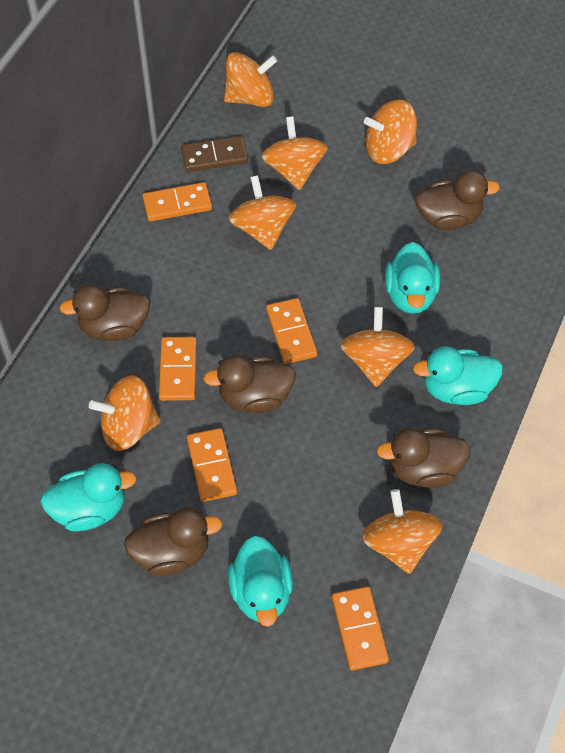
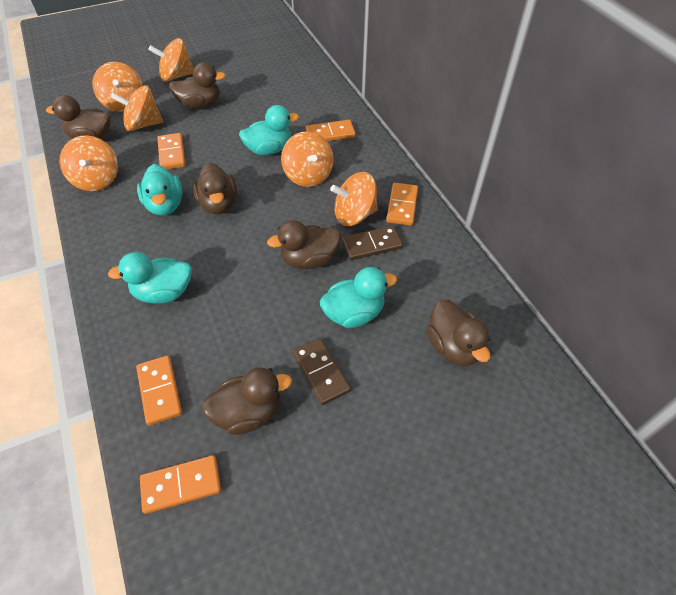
brown domino: [181,136,248,172] = 1 -> [292,338,351,405] [342,226,403,260] = 2
brown duck: [59,284,150,341] [124,508,222,576] [203,355,296,413] [377,428,471,488] [415,170,500,230] = 5 -> [46,95,111,139] [169,62,226,108] [192,163,237,214] [202,367,292,435] [267,220,341,269] [426,299,491,366] = 6
orange spinning top: [89,375,161,451] [224,52,277,107] [228,175,296,250] [261,116,328,190] [340,307,415,387] [362,489,443,574] [364,100,417,164] = 7 -> [60,135,118,191] [92,62,143,112] [111,85,163,131] [149,38,194,82] [281,131,334,187] [330,172,378,226] = 6

